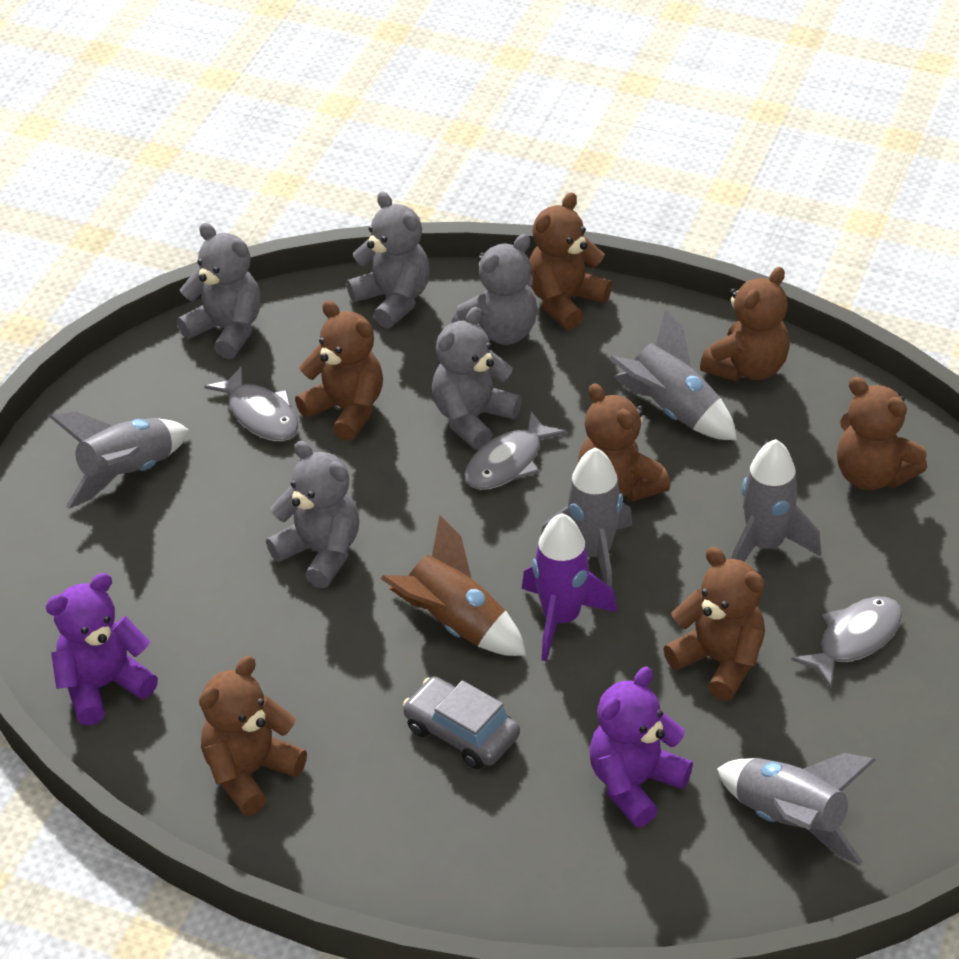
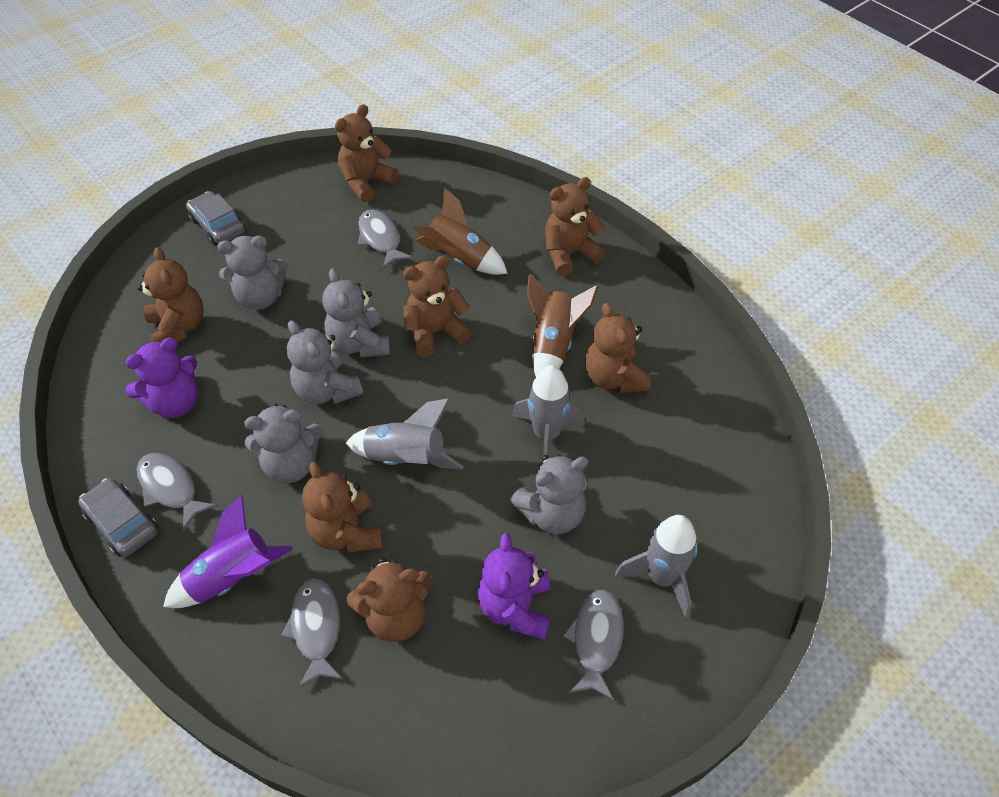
brown rocket: [381,515,526,656] = 1 -> [412,187,508,275] [527,273,599,377] = 2
grey car: [403,676,520,769] = 1 -> [78,478,158,557] [186,191,246,246] = 2
grey fish: [204,366,298,441] [465,411,567,490] [791,597,902,688] = 3 -> [137,453,217,530] [281,579,343,687] [358,209,413,268] [563,590,623,700] = 4
grey rocket: [49,412,189,509] [541,447,632,588] [609,308,737,440] [717,753,875,865] [732,439,821,561] = 5 -> [346,399,464,470] [512,365,585,462] [615,515,698,618] = 3

